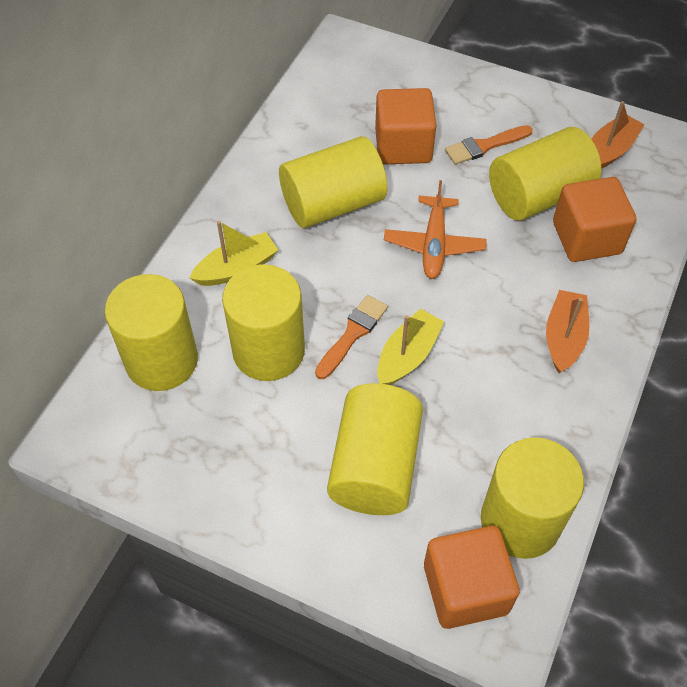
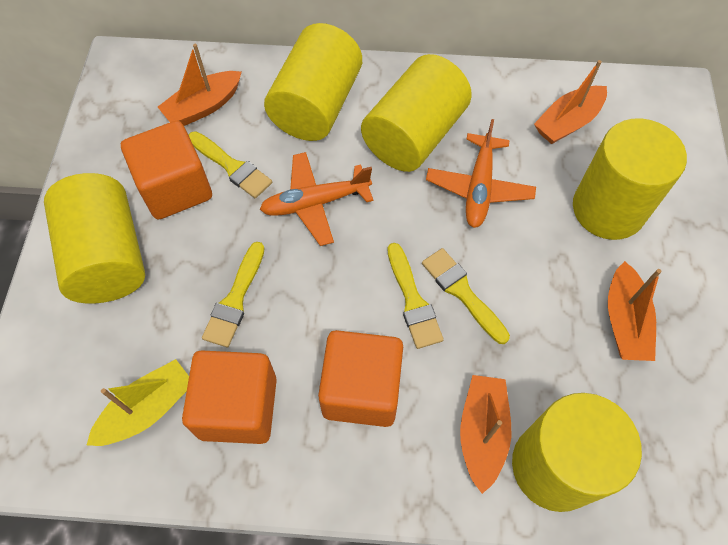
orange boat: [546,290,589,373] [591,101,645,169] = 2 -> [158,44,241,126] [460,375,511,494] [534,60,607,144] [608,261,661,361] = 4
orange brush: [315,295,388,379] [445,125,533,165] = 2 -> none = 0
orange plane: [384,180,487,279] = 1 -> [260,152,373,246] [426,119,536,228] = 2
yellow boat: [190,221,278,286] [377,309,444,385] = 2 -> [87,359,189,446] = 1
yellow brush: none = 0 -> [188,131,272,198] [202,242,265,347] [388,243,444,349] [422,248,510,344] = 4
yellow cylinder: [105,274,198,391] [222,265,305,381] [279,136,387,228] [327,383,423,515] [481,437,584,559] [489,127,602,221] = 6 -> [44,173,145,304] [264,23,362,141] [361,54,472,172] [512,393,642,512] [573,118,687,240] = 5

